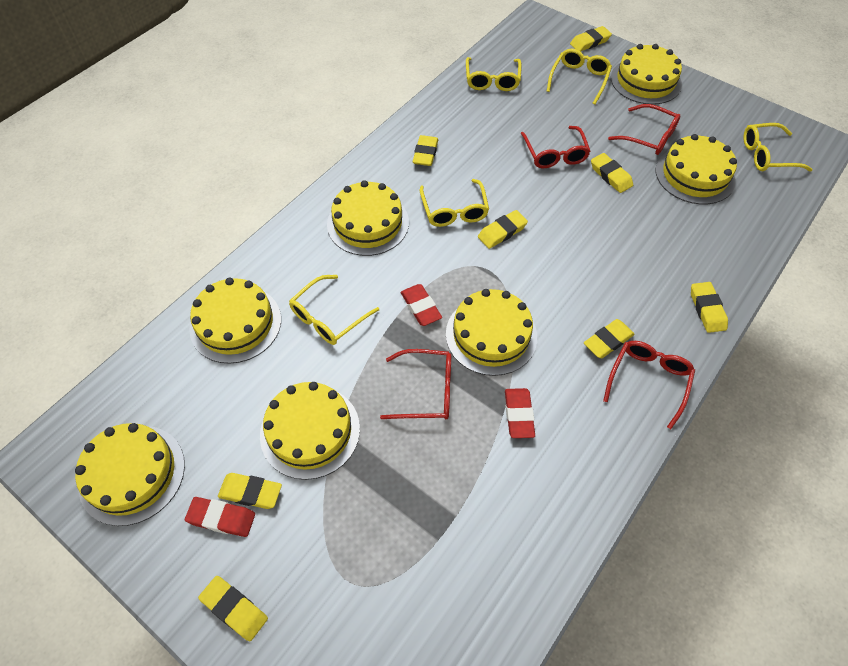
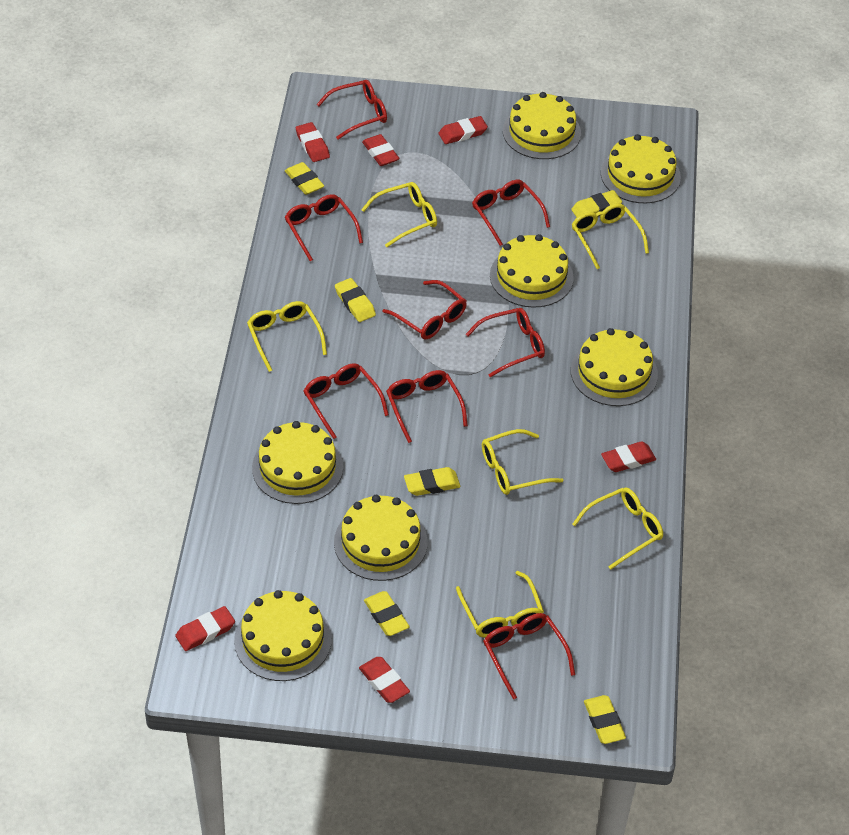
red eraser: [185,497,255,537] [401,284,442,326] [505,388,535,438] = 3 -> [175,606,235,651] [296,122,330,162] [359,657,410,703] [362,134,400,166] [438,116,488,144] [601,441,656,472] = 6
red glasses: [380,349,451,419] [521,126,591,168] [603,341,695,429] [608,104,680,155] = 4 -> [285,194,363,261] [304,363,389,439] [316,80,387,140] [382,280,467,339] [386,370,468,443] [466,308,545,377] [472,180,550,246] [483,613,575,699] = 8
yellow eraser: [198,576,268,641] [218,473,282,509] [413,135,438,166] [478,210,528,249] [570,26,612,52] [584,319,635,358] [591,153,633,193] [691,282,728,333] = 8 -> [285,162,324,195] [335,278,376,322] [364,591,410,636] [404,467,460,496] [571,190,622,217] [584,695,626,744] = 6
yellow glasses: [289,275,379,345] [420,179,489,227] [466,57,522,91] [547,49,612,105] [744,123,813,172] = 5 -> [247,301,327,372] [361,182,437,247] [456,571,544,637] [482,429,563,495] [572,203,649,269] [573,488,663,570] = 6

